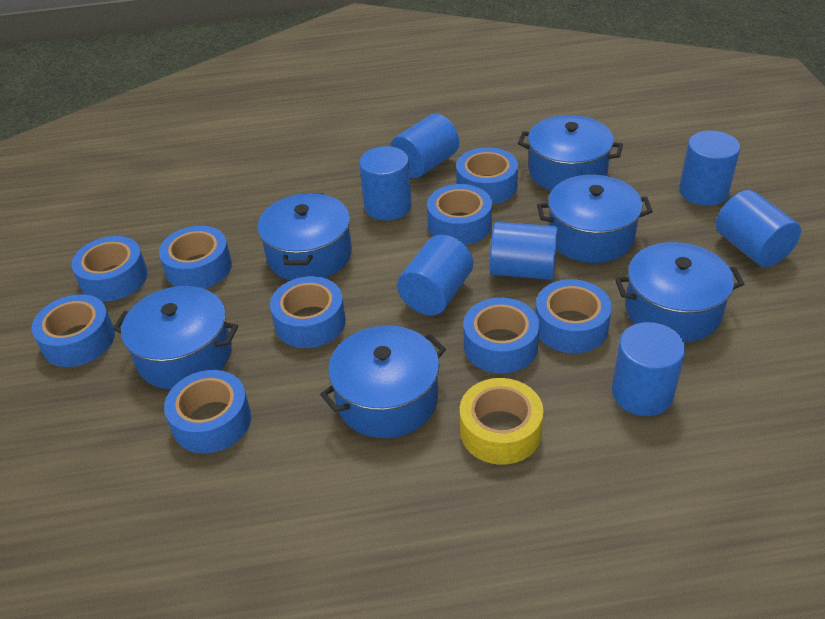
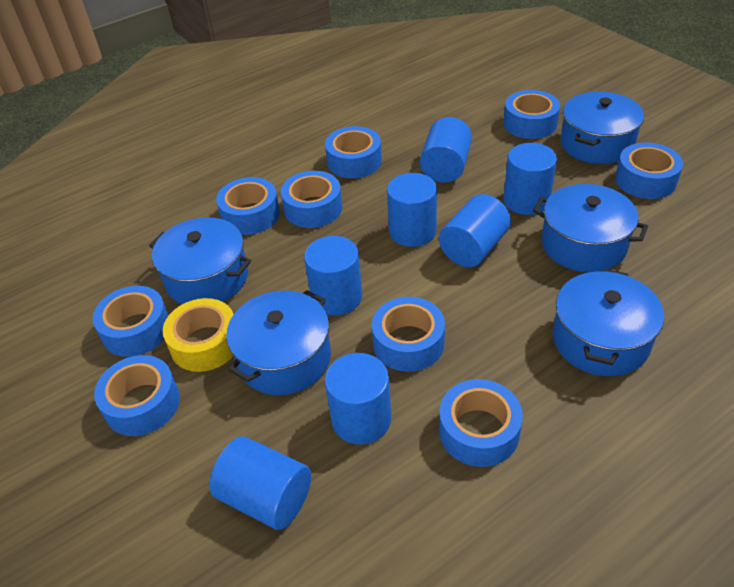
blue pot: [113,286,238,389] [257,193,352,280] [320,326,446,438] [518,115,623,191] [537,175,653,263] [615,242,744,343] = 6 -> [149,217,251,304] [226,290,331,395] [533,184,648,272] [553,269,664,376] [560,92,644,164] = 5

